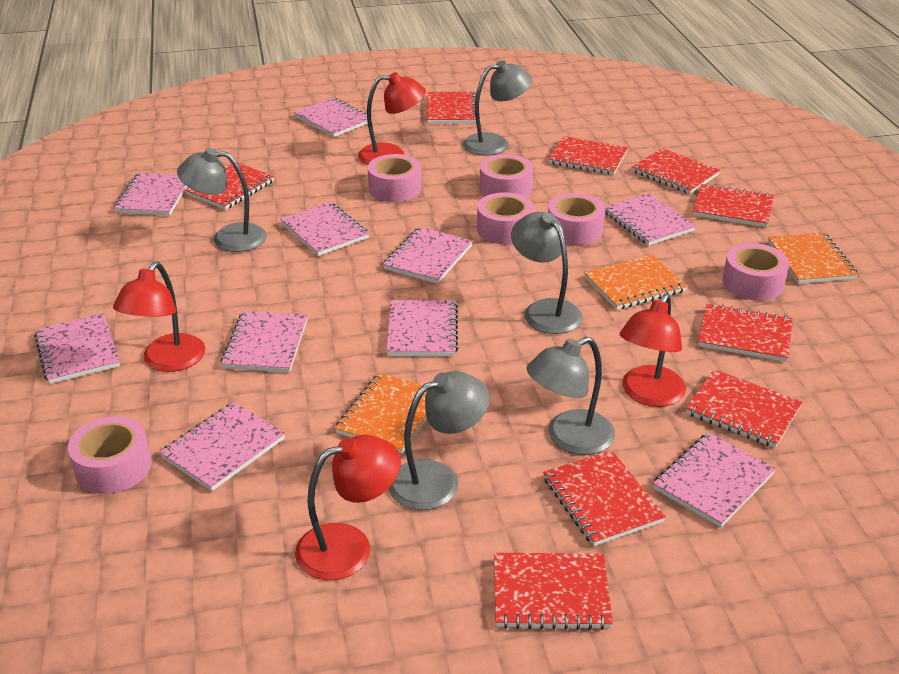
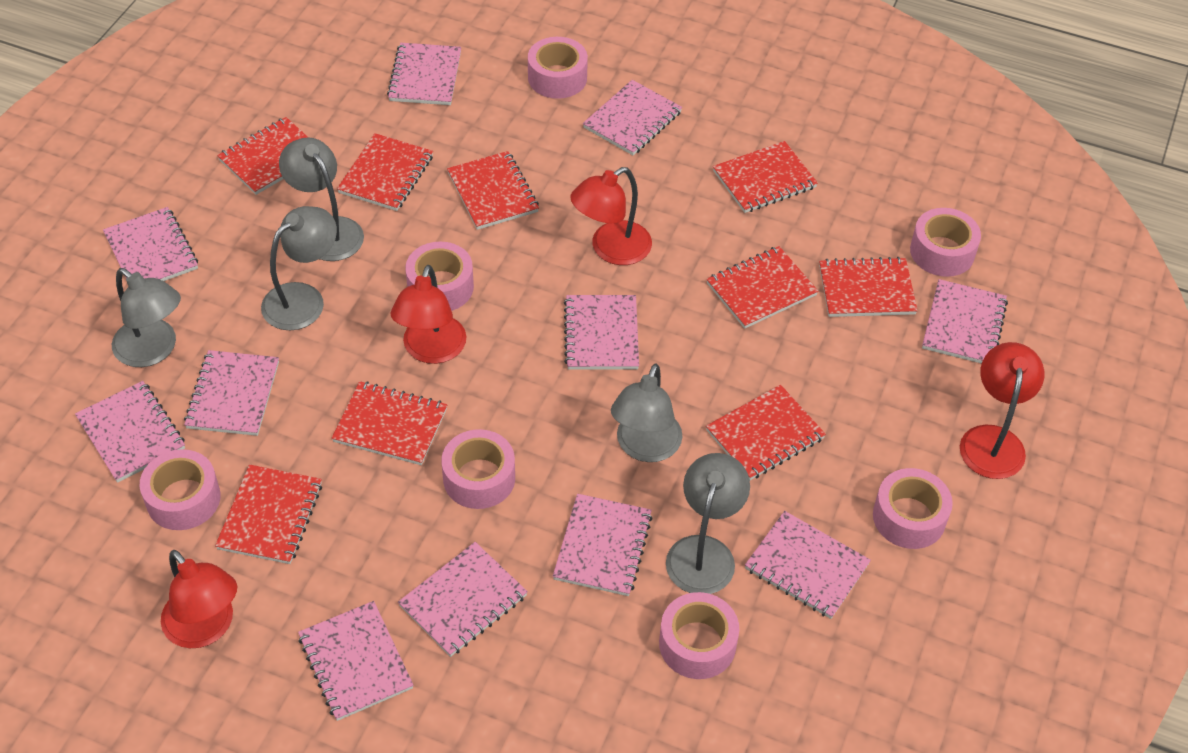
orange notebook: [335,372,427,454] [584,254,687,310] [768,232,858,284] = 3 -> none = 0
pink notebook: [34,313,120,384] [114,173,187,216] [160,402,285,491] [221,311,308,372] [280,202,369,256] [294,98,372,137] [383,227,473,284] [386,300,458,356] [605,193,696,246] [653,432,776,527] = 10 -> [75,381,185,483] [103,207,198,281] [184,350,279,436] [298,601,414,721] [387,43,461,105] [398,542,528,657] [553,494,653,596] [564,295,639,370] [583,80,682,155] [745,511,871,619] [922,279,1008,364] = 11
pink tape: [68,416,151,494] [368,154,421,202] [477,192,534,244] [480,154,533,198] [548,193,605,245] [722,243,789,301] = 6 -> [139,449,221,530] [405,242,474,311] [441,429,515,509] [528,37,588,99] [659,592,739,679] [873,468,953,549] [910,208,981,277] = 7

